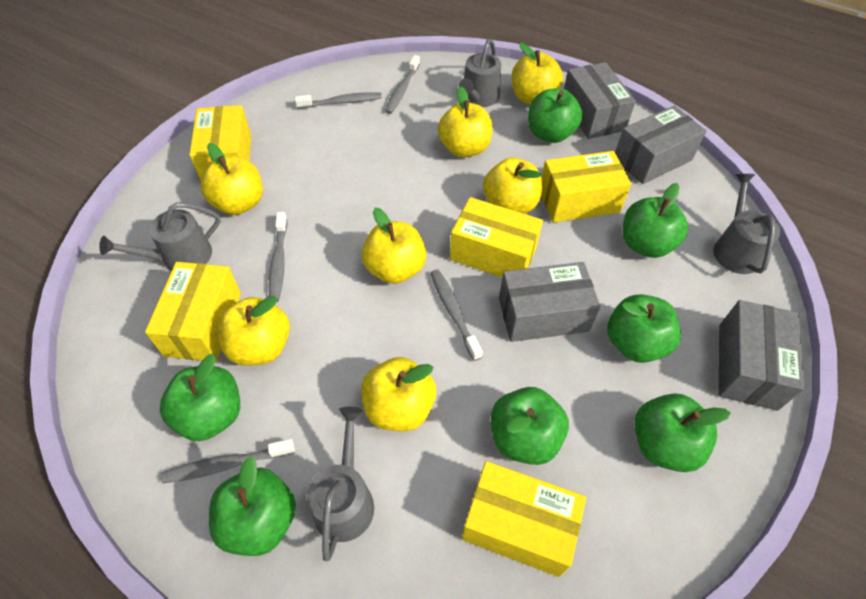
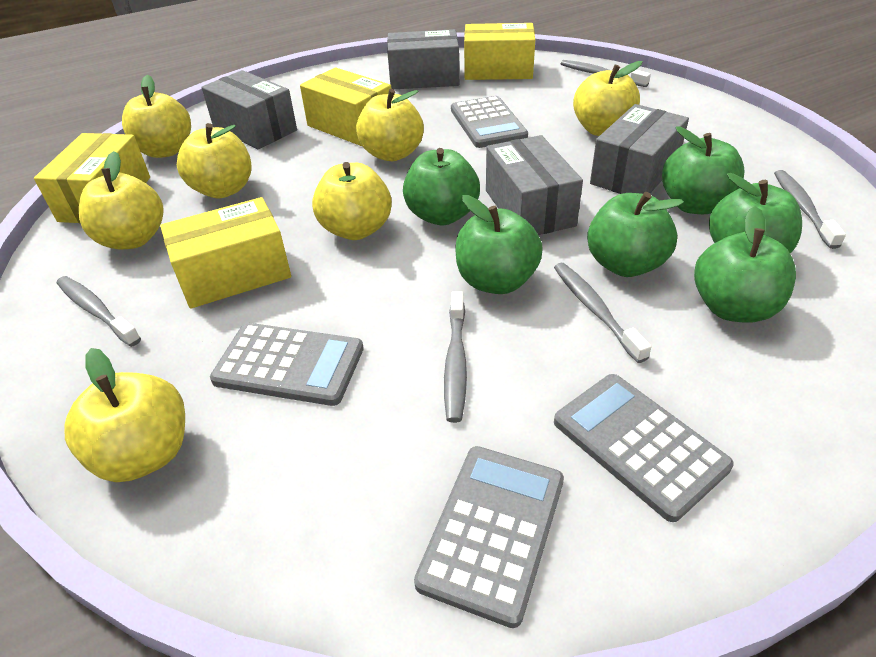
green apple: [160,354,240,441] [209,456,296,556] [491,387,569,465] [528,88,583,143] [607,294,681,363] [623,183,688,258] [634,393,730,472] = 7 -> [403,148,480,225] [455,195,543,294] [587,192,684,277] [662,126,744,214] [694,206,796,322] [709,173,802,253] = 6
grey calculator: none = 0 -> [210,323,364,406] [414,446,564,628] [451,96,528,148] [554,374,734,522] = 4
grey watering can: [99,202,221,271] [307,407,374,561] [459,39,501,107] [713,174,780,274] = 4 -> none = 0
yellow box: [145,262,241,362] [189,105,251,181] [450,197,543,277] [462,461,586,577] [541,151,631,223] = 5 -> [34,133,150,223] [160,197,291,309] [300,67,391,146] [464,23,535,80] = 4

